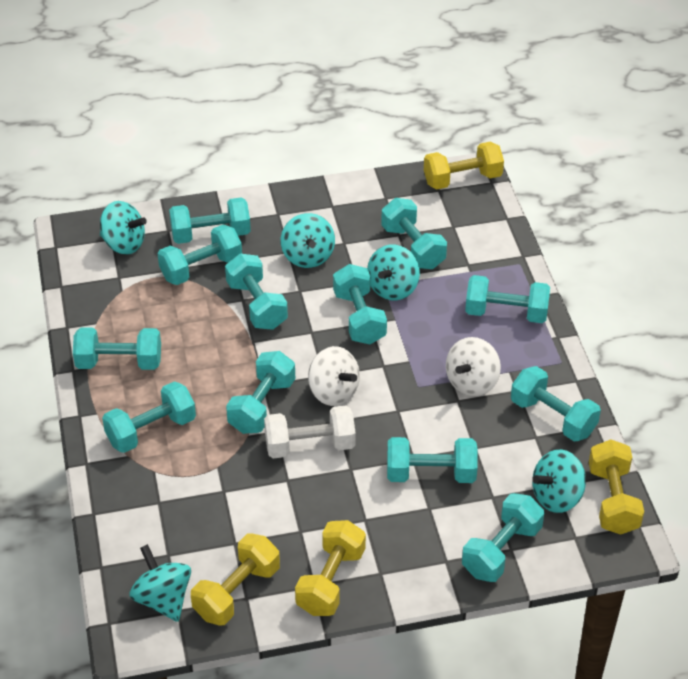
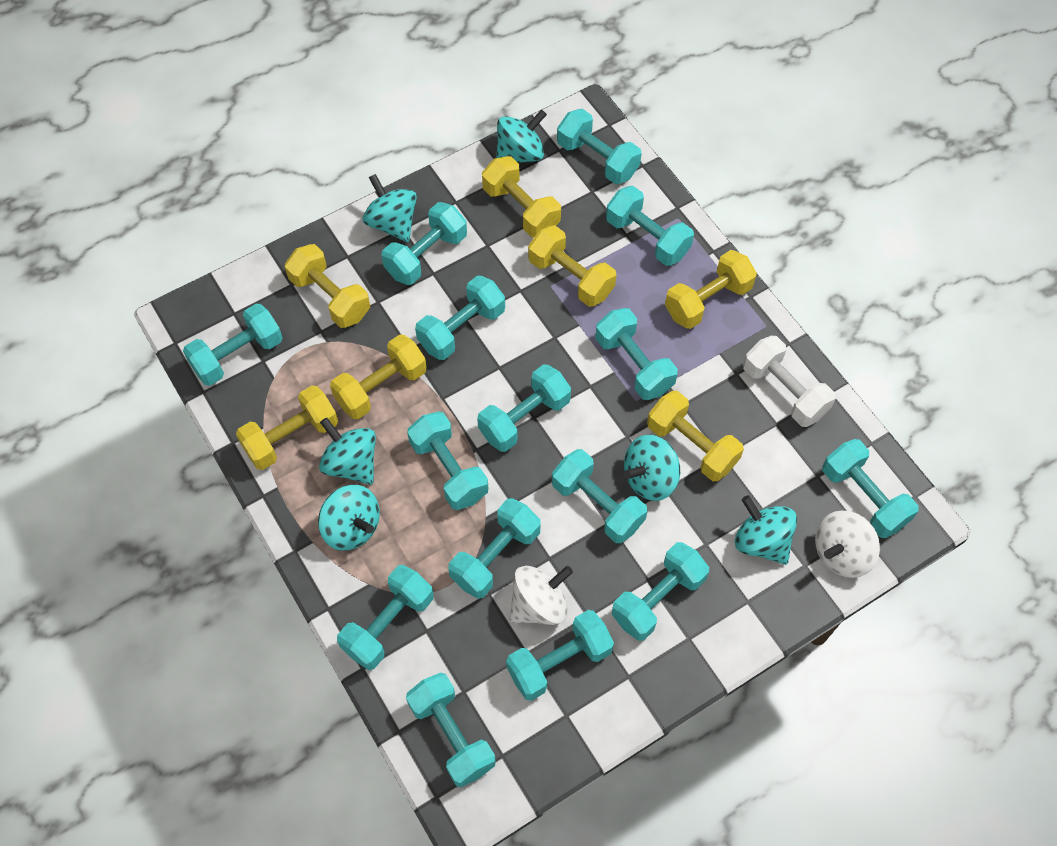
turquoise dumbbell: [73,328,161,370] [102,382,196,453] [158,225,242,285] [169,197,251,244] [225,254,288,330] [226,351,295,434] [333,264,387,344] [381,198,447,269] [387,437,478,483] [462,493,544,582] [465,275,550,323] [511,366,601,442] = 12 -> [183,304,283,386] [337,565,434,670] [381,202,467,285] [406,672,496,787] [407,411,488,510] [415,276,505,360] [449,498,541,599] [477,364,571,452] [506,610,614,701] [552,449,648,543] [557,109,642,184] [595,308,678,400] [606,186,694,266] [612,542,709,641] [823,439,919,538] = 15
turquoise spinning top: [100,201,147,255] [129,544,191,622] [281,213,335,268] [367,244,420,300] [532,449,586,513] = 5 -> [318,485,380,551] [319,417,376,485] [363,174,417,242] [496,110,547,163] [624,435,680,501] [735,495,797,565] = 6
yellow dumbbell: [191,534,280,626] [295,520,366,616] [424,142,504,189] [589,439,644,535] = 4 -> [236,385,338,470] [285,244,370,328] [330,334,427,419] [482,156,561,238] [528,225,616,307] [647,391,744,481] [665,250,757,329] = 7

